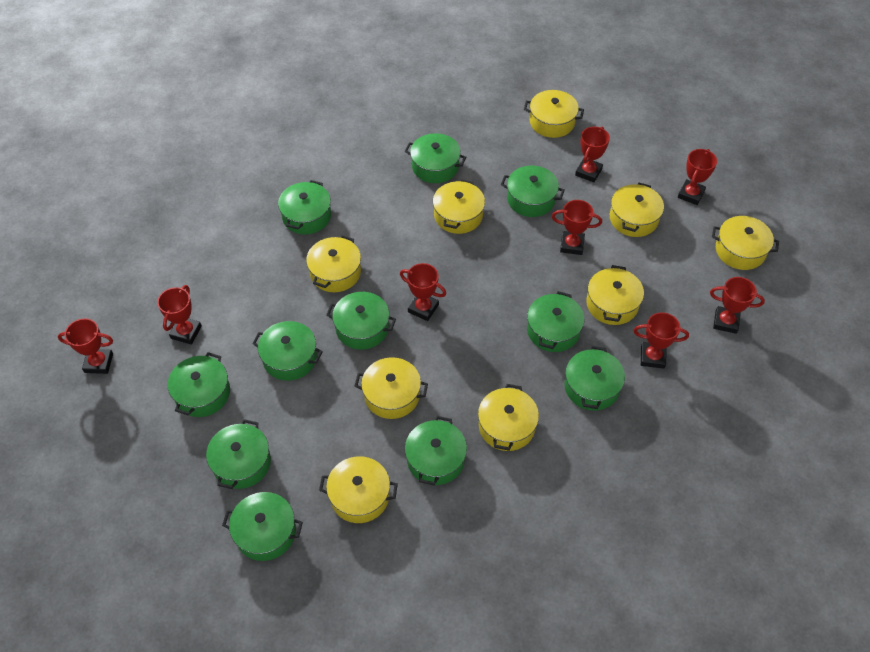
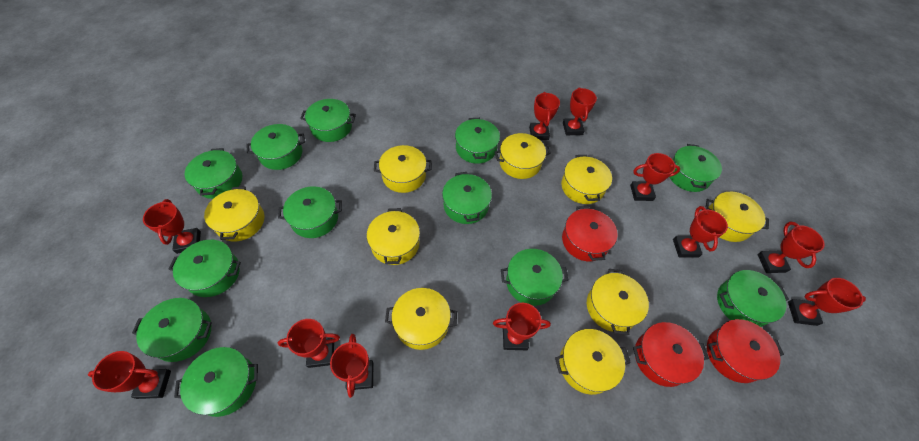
green pot: [168,352,230,417] [206,419,271,489] [222,492,303,561] [252,321,323,381] [278,180,331,234] [326,292,396,350] [405,133,466,183] [405,416,467,485] [501,166,565,217] [527,291,584,352] [564,346,625,411] = 11 -> [132,298,212,362] [169,240,241,297] [174,347,258,417] [185,148,242,199] [246,124,305,170] [278,186,342,238] [300,99,356,142] [442,172,492,224] [455,118,500,164] [501,249,568,306] [669,144,722,192] [717,270,789,327] = 12
red pot: none = 0 -> [562,206,617,261] [633,322,709,387] [707,319,784,383] = 3
red trophy: [58,318,113,374] [157,285,202,344] [400,263,446,321] [552,200,602,255] [575,127,610,182] [633,312,689,369] [678,149,717,205] [710,277,765,334] = 8 -> [88,351,171,399] [143,199,201,254] [278,319,340,368] [330,334,374,398] [493,303,551,350] [529,92,560,140] [563,87,597,135] [630,153,680,201] [673,206,728,257] [757,222,825,273] [788,278,866,326] = 11

